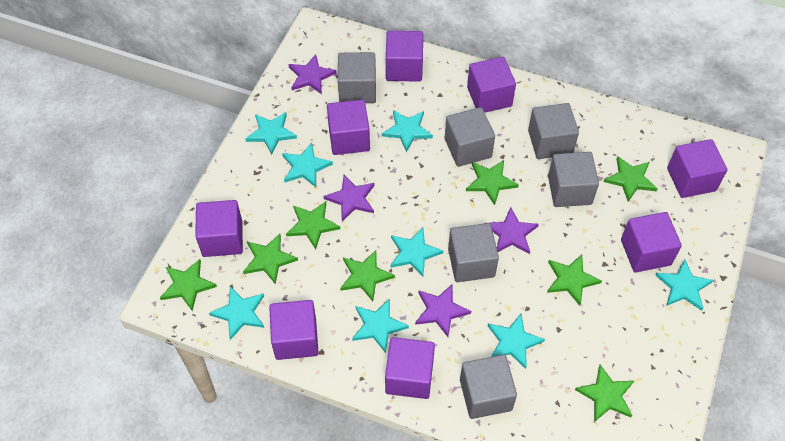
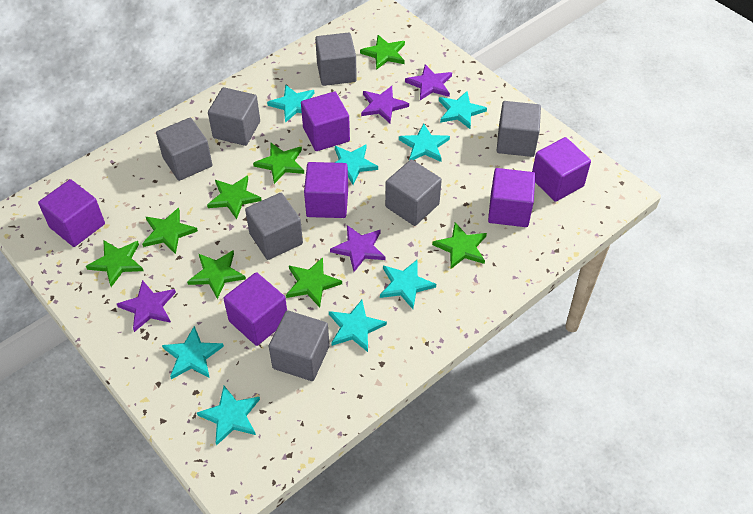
grey cube: [338,52,376,103] [445,107,495,167] [448,223,499,282] [460,355,517,419] [528,103,579,159] [548,152,599,207] = 6 -> [156,118,213,181] [208,87,260,146] [245,193,303,260] [269,310,330,381] [315,32,357,86] [385,160,442,226] [497,101,541,157] = 7
purple cube: [195,200,243,257] [269,300,319,360] [327,99,370,155] [385,337,435,399] [386,31,423,82] [467,57,516,113] [621,212,682,273] [667,139,728,198] = 8 -> [38,179,105,247] [223,272,287,346] [301,91,350,151] [304,162,348,218] [488,168,535,227] [532,137,591,202] = 6

